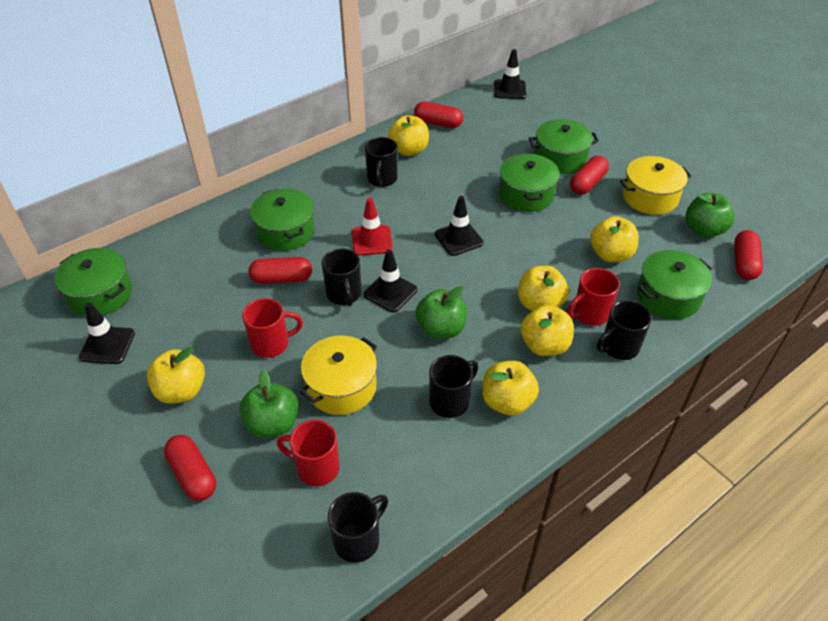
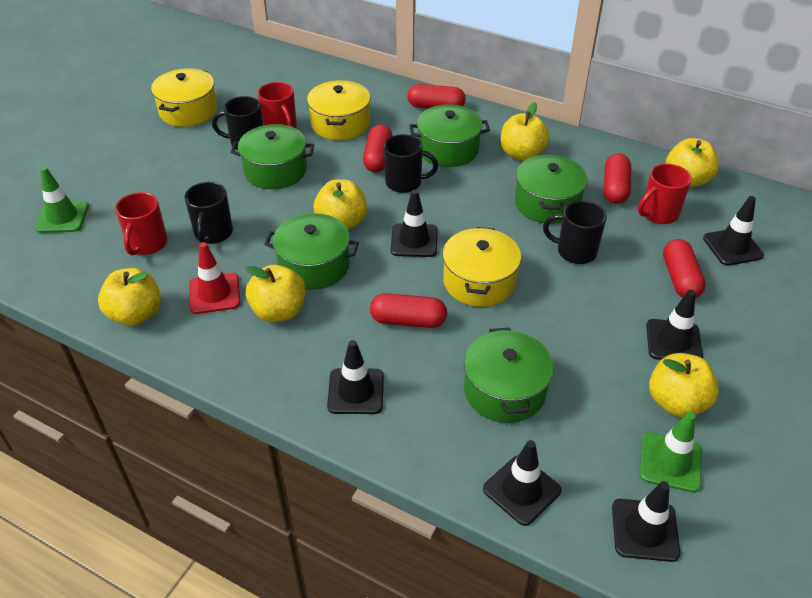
black mug: [321,248,361,306] [328,492,388,563] [365,137,397,187] [429,355,478,418] [597,300,652,360] = 5 -> [184,182,233,244] [212,96,263,150] [384,134,438,193] [543,201,607,264] = 4
black traffic cone: [79,303,135,364] [364,249,417,312] [435,196,484,256] [494,49,526,99] = 4 -> [327,340,384,414] [391,190,438,257] [483,440,561,526] [612,481,681,562] [646,290,703,360] [703,196,764,266] = 6
green apple: [240,370,298,438] [416,286,467,339] [686,193,735,237] = 3 -> none = 0
green traffic cone: none = 0 -> [35,167,89,233] [640,412,702,492] = 2
yellow pot: [300,336,377,415] [620,156,691,215] = 2 -> [151,68,217,127] [307,80,370,140] [443,227,521,307] = 3

